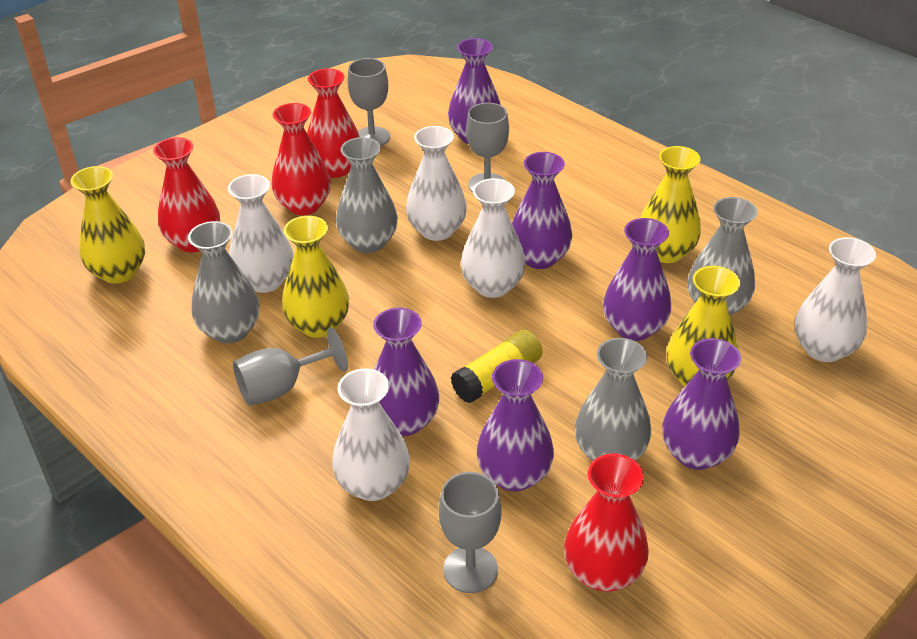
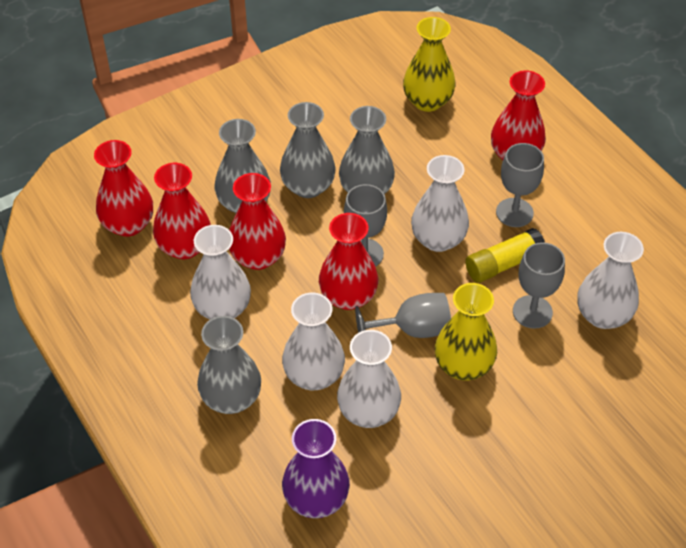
purple vase: [373,308,439,436] [448,38,501,144] [476,359,554,492] [512,152,572,269] [603,218,672,341] [662,338,741,470] = 6 -> [282,419,350,518] = 1
red vase: [153,137,220,252] [272,103,331,215] [307,68,360,178] [564,454,649,591] = 4 -> [94,140,153,237] [153,163,211,259] [229,173,286,270] [319,213,378,310] [491,70,546,160] = 5
yellow vase: [70,166,145,284] [282,216,349,338] [641,146,701,263] [667,266,740,387] = 4 -> [403,17,456,112] [435,283,497,381] = 2

